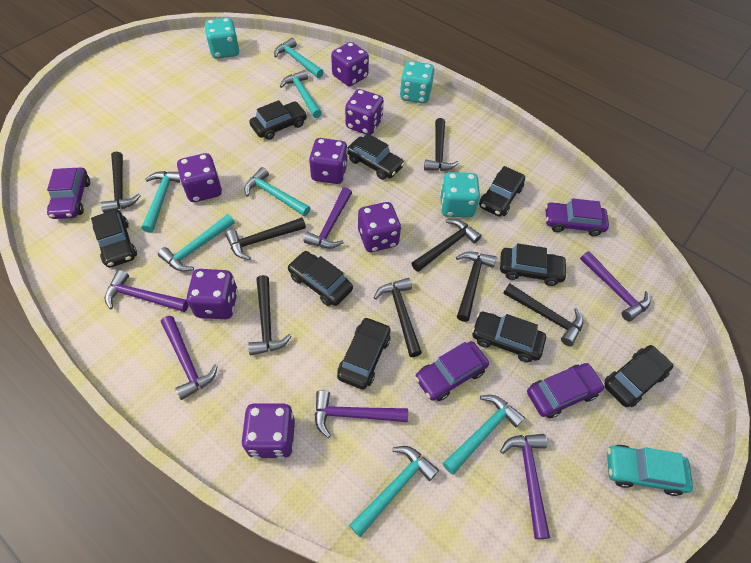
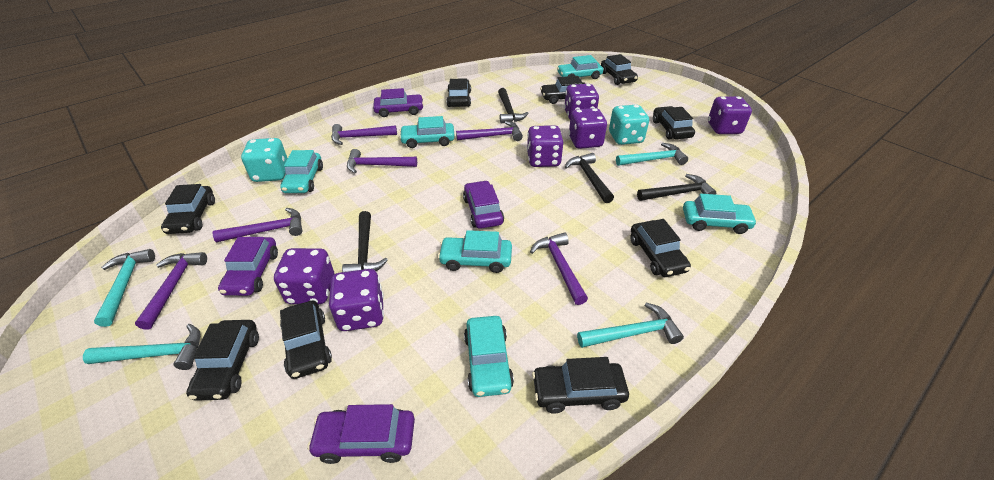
black hammer: [100,151,141,213] [225,217,306,260] [248,275,292,355] [374,278,422,357] [412,219,481,272] [424,118,459,171] [456,252,496,322] [503,284,583,346] = 8 -> [342,211,388,272] [498,88,529,124] [565,153,614,203] [637,174,716,201] = 4
purple dice: [177,153,222,202] [186,269,238,319] [241,403,295,459] [309,138,348,184] [331,42,369,86] [345,89,384,135] [358,202,401,252] = 7 -> [274,248,334,304] [329,269,384,331] [527,125,563,167] [564,84,599,119] [569,108,607,149] [708,96,752,134] = 6
turquoise car: [607,445,693,496] = 1 -> [280,150,323,193] [399,116,455,148] [438,230,512,273] [464,316,514,397] [557,55,603,79] [683,194,757,234] = 6
turquoise dice: [204,18,239,59] [400,61,435,104] [440,172,480,217] = 3 -> [241,138,288,182] [609,105,649,145] = 2
turquoise hammer: [142,171,180,233] [158,214,235,271] [244,167,310,216] [274,38,324,78] [280,70,322,118] [349,446,439,537] [443,395,525,475] = 7 -> [83,324,201,370] [94,249,155,327] [577,303,684,348] [616,143,688,166] = 4

